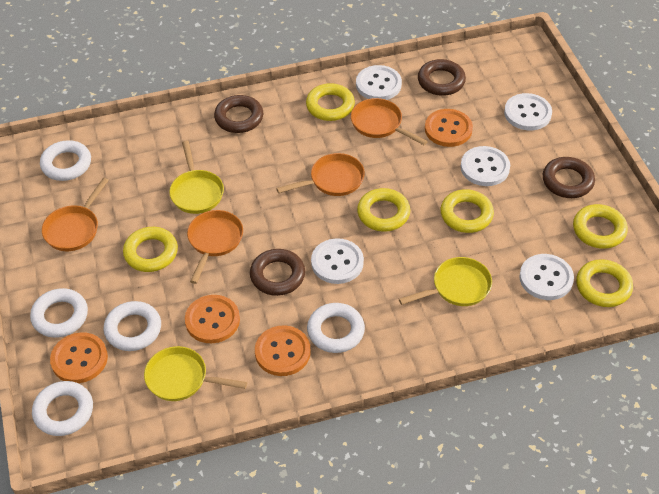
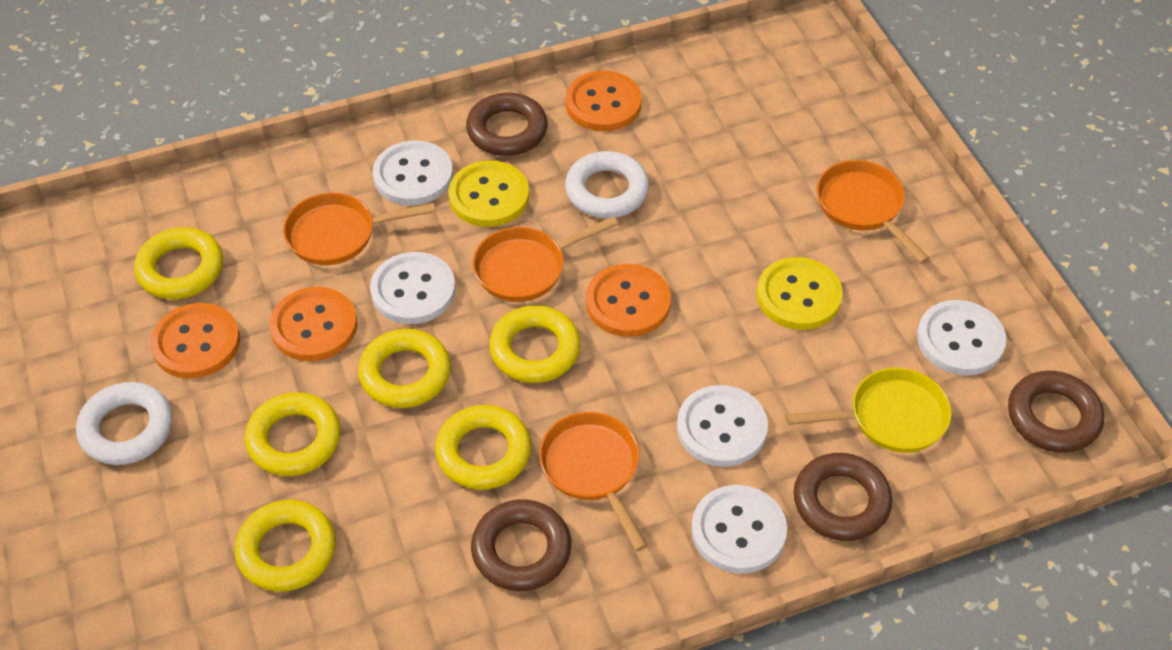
white ring: [30,288,88,338] [32,381,93,436] [40,140,91,181] [103,301,161,351] [307,303,365,353] = 5 -> [76,382,173,465] [565,151,649,218] = 2
yellow button: none = 0 -> [448,160,529,227] [757,257,843,330] = 2
yellow pan: [144,346,247,401] [169,141,224,214] [399,257,492,306] = 3 -> [786,368,951,453] = 1

